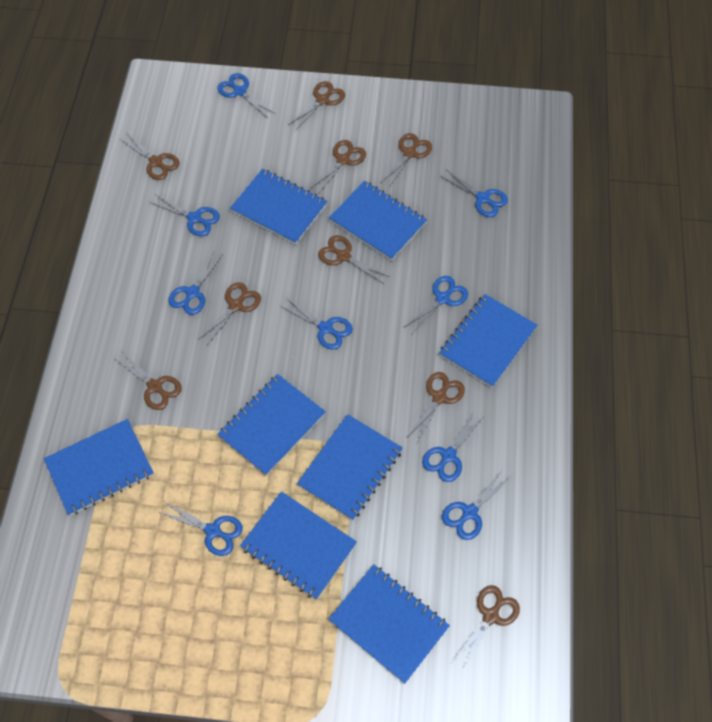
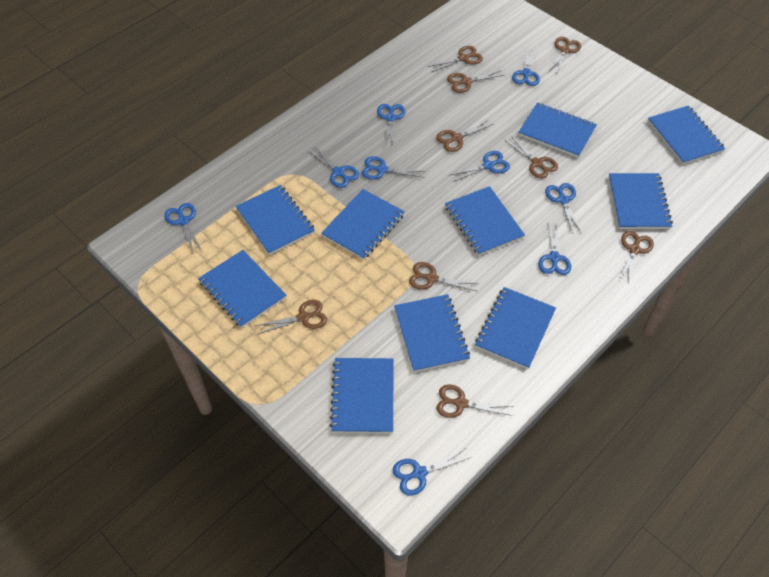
blue notebook: [44,419,154,516] [217,374,326,476] [230,169,328,245] [240,491,357,600] [297,414,403,520] [328,564,450,684] [329,181,427,261] [439,294,538,388] = 8 -> [198,250,286,328] [236,185,315,255] [321,189,405,260] [329,358,394,433] [394,294,470,372] [445,186,525,256] [475,287,556,369] [518,102,597,158] [609,173,673,229] [648,105,725,165] = 10

